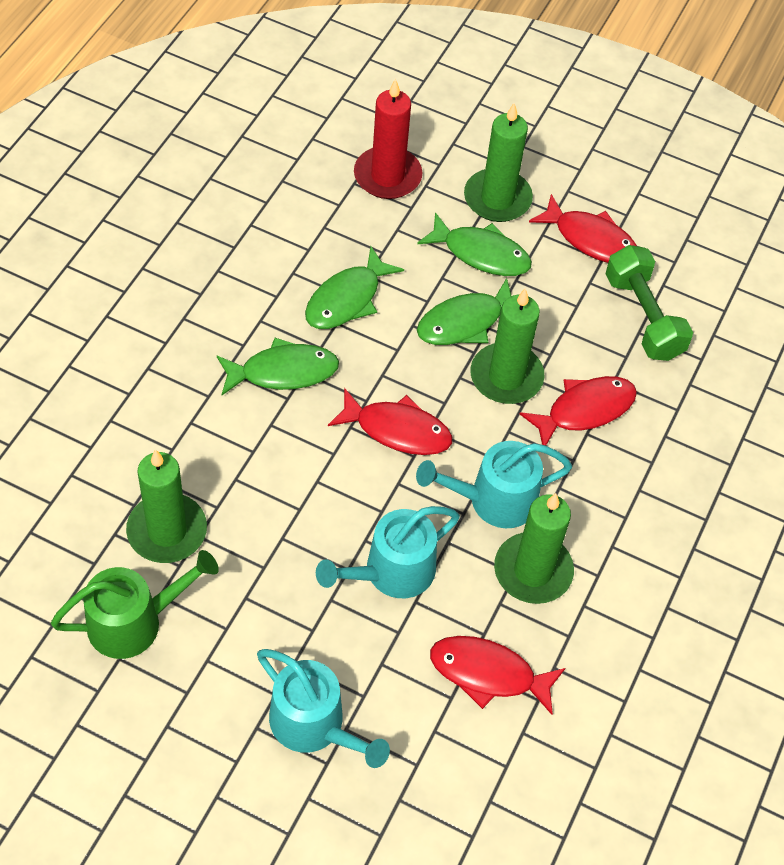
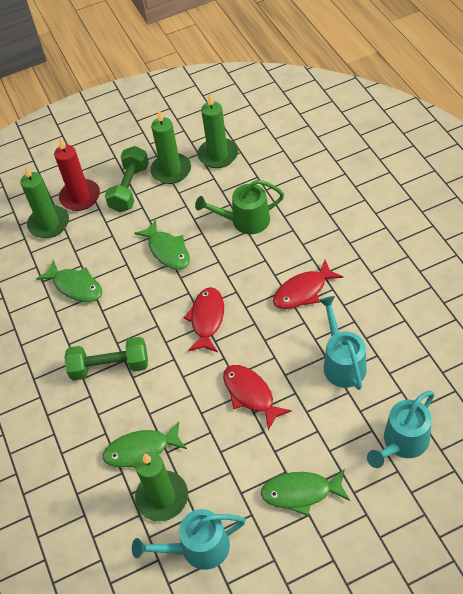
green dumbbell: [606,245,693,361] = 1 -> [64,337,148,381] [105,146,149,212] = 2
red fish: [328,388,452,455] [430,636,565,715] [520,376,637,446] [529,194,637,263] = 4 -> [184,287,224,352] [223,365,292,430] [273,260,343,309] = 3

